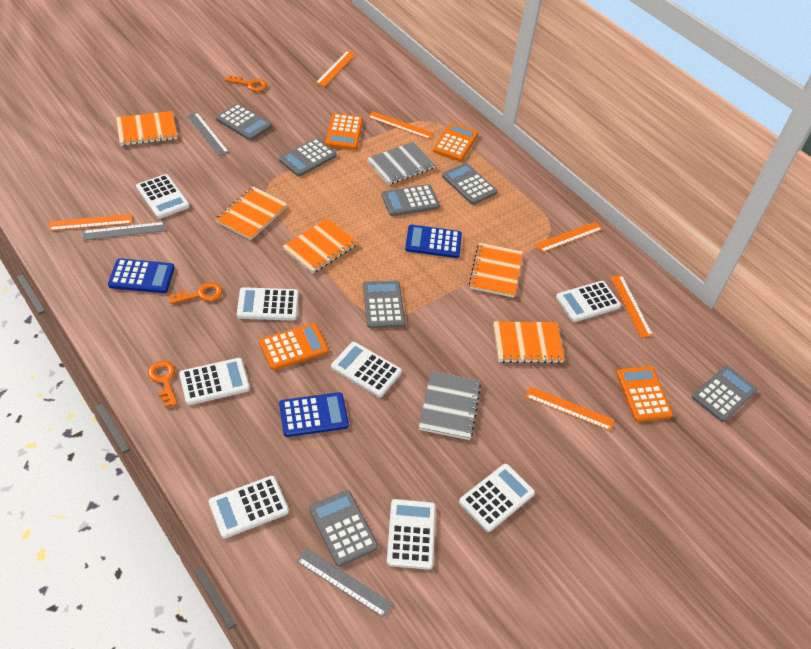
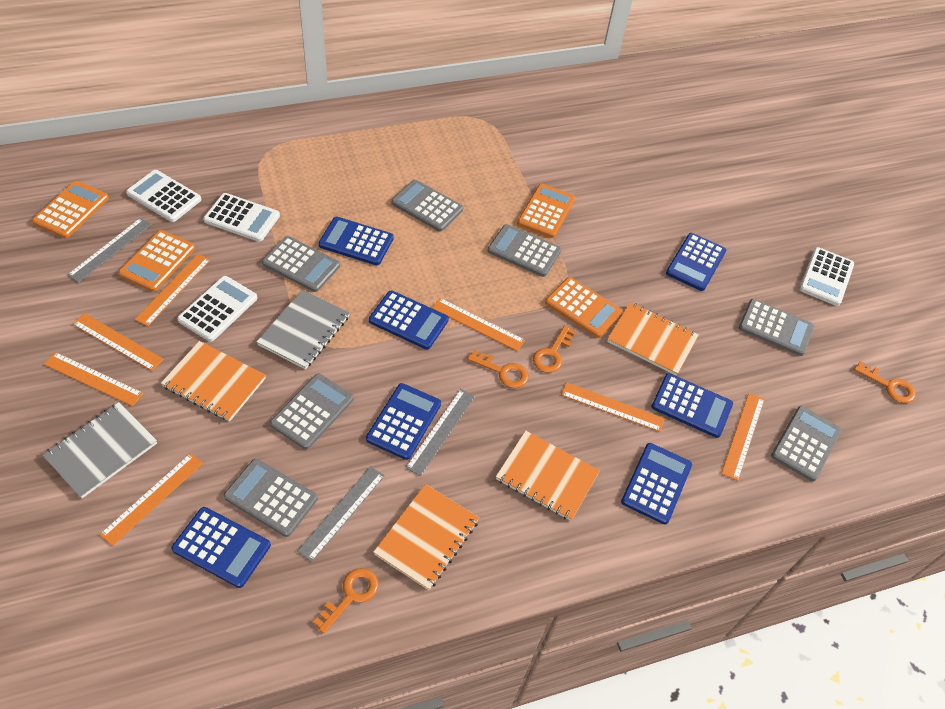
blue calculator: [108,258,175,293] [279,392,349,437] [405,225,462,258] = 3 -> [171,507,271,588] [319,217,394,265] [366,383,441,460] [369,291,449,349] [621,443,692,525] [651,373,733,438] [666,233,726,291] = 7
orange key: [148,361,177,408] [169,282,223,304] [225,75,267,92] = 3 -> [313,568,379,634] [468,349,529,388] [533,325,576,373] [854,361,916,403] = 4
orange notebook: [116,111,177,146] [215,186,288,240] [282,218,358,274] [469,243,523,298] [493,321,564,363] = 5 -> [161,341,266,422] [373,484,479,590] [496,431,600,521] [607,302,699,376] = 4
orange ruler: [49,214,132,231] [316,51,356,87] [368,111,434,140] [526,387,614,431] [535,222,603,252] [610,275,653,338] = 6 -> [44,352,144,406] [73,313,164,371] [99,453,203,546] [135,254,211,326] [432,298,525,351] [561,382,665,432] [721,393,764,481] = 7
white calculator: [136,174,190,219] [179,358,250,405] [209,476,289,539] [237,287,299,321] [331,342,402,397] [387,499,436,570] [459,464,535,532] [556,281,621,322] = 8 -> [126,170,201,222] [177,276,257,342] [203,193,280,242] [799,247,854,306] = 4

